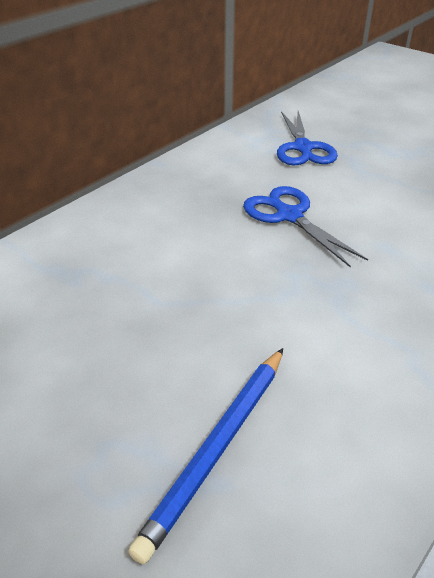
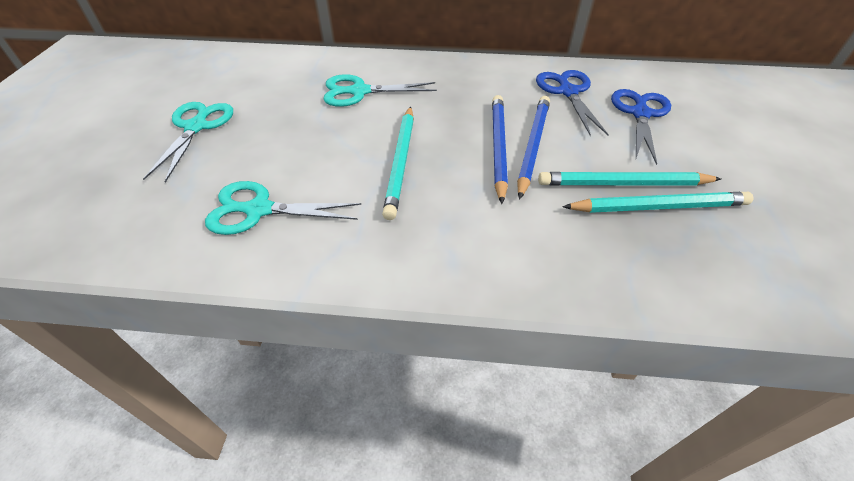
blue pencil: [128,348,283,564] = 1 -> [492,95,508,204] [517,96,550,200] = 2
turquoise pencil: none = 0 -> [382,106,414,220] [538,172,721,186] [562,192,753,213] = 3
turquoise scissors: none = 0 -> [143,102,233,183] [205,181,361,235] [323,74,437,107] = 3

